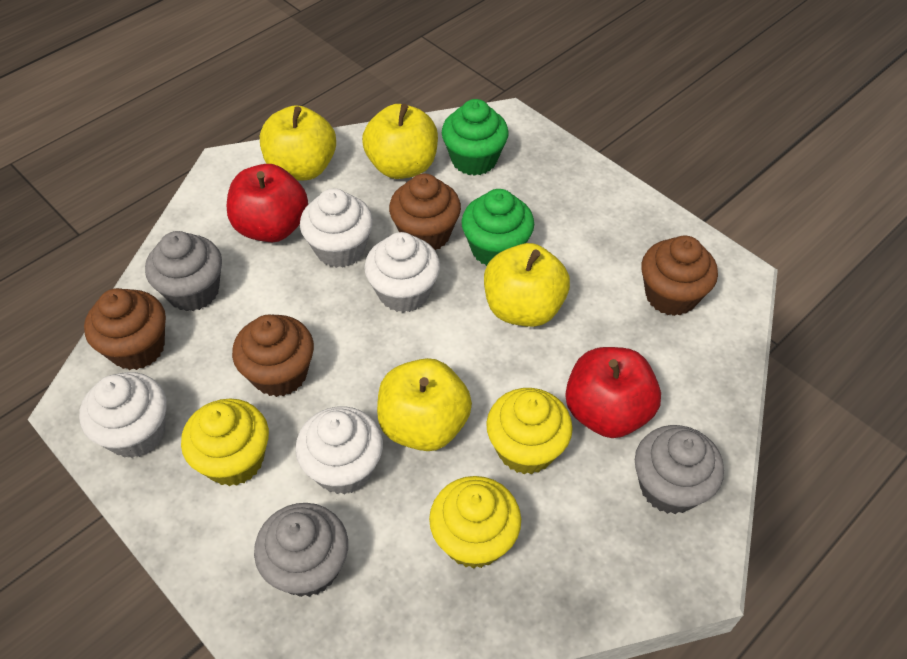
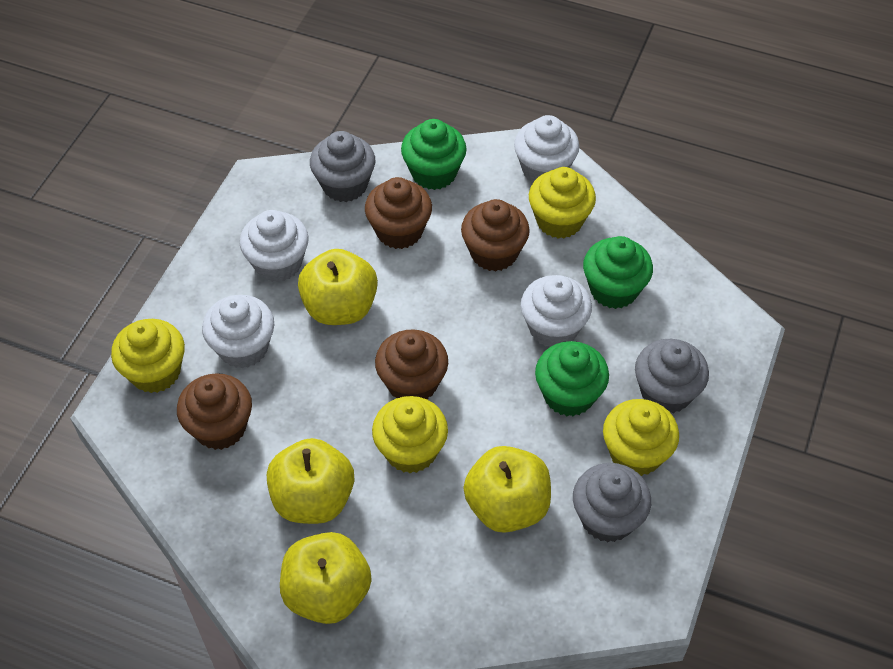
green cupcake: [442,99,509,176] [461,189,534,266] = 2 -> [401,119,467,190] [535,341,609,416] [583,236,653,309] = 3
red apple: [227,164,308,242] [565,347,661,438] = 2 -> none = 0
yellow cupcake: [181,399,269,486] [429,476,521,569] [486,388,573,474] = 3 -> [111,319,185,393] [372,396,448,473] [529,167,596,239] [603,399,679,476] = 4

